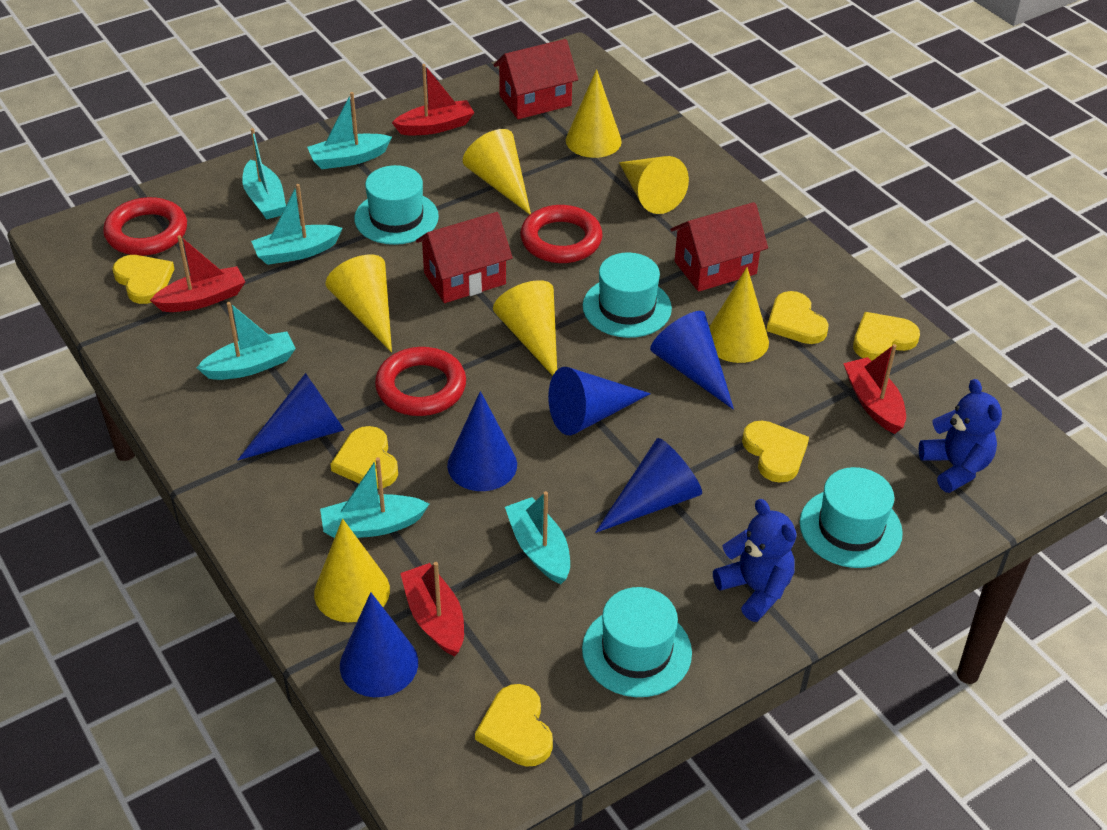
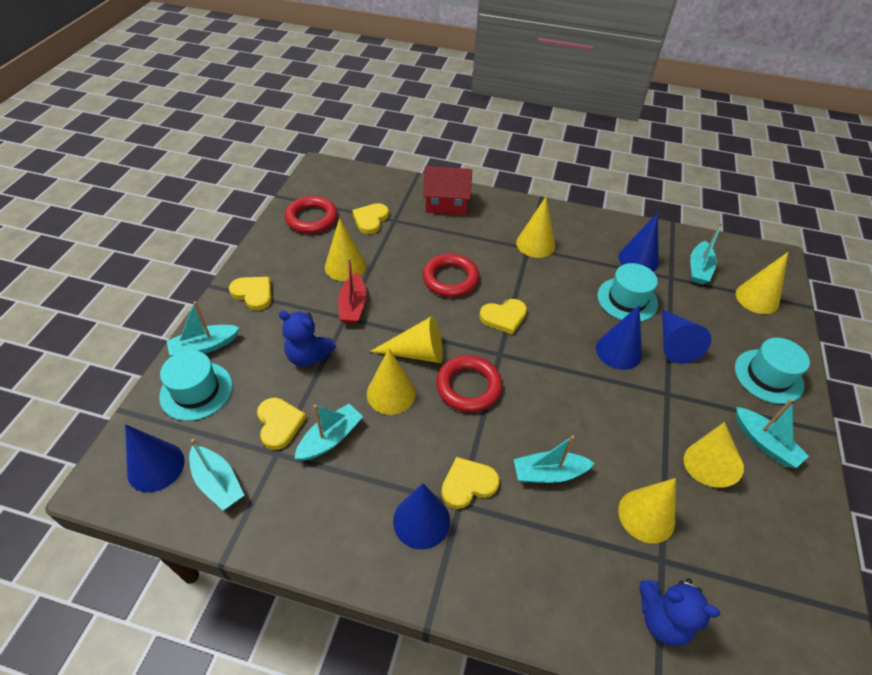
blue cone: [238,373,344,460] [340,592,418,697] [447,391,517,491] [548,367,651,436] [595,438,702,533] [650,311,734,410] = 6 -> [125,424,185,492] [393,483,450,550] [596,305,642,370] [618,212,659,272] [662,309,711,364] = 5
red boat: [150,235,245,312] [392,64,474,135] [400,562,464,656] [843,344,906,434] = 4 -> [338,257,366,324] = 1
red house: [416,212,513,303] [494,39,578,119] [670,202,768,292] = 3 -> [423,166,472,215] = 1
turquoise hat: [354,165,439,245] [582,587,692,697] [583,253,672,338] [800,467,903,568] = 4 -> [159,350,232,421] [597,263,658,322] [735,338,810,404] = 3
yellow heart: [112,255,174,304] [330,426,398,489] [475,684,553,767] [742,421,809,483] [766,291,829,344] [853,312,920,361] = 6 -> [229,277,272,311] [257,398,307,450] [352,203,389,234] [441,457,500,509] [479,299,527,335] = 5

